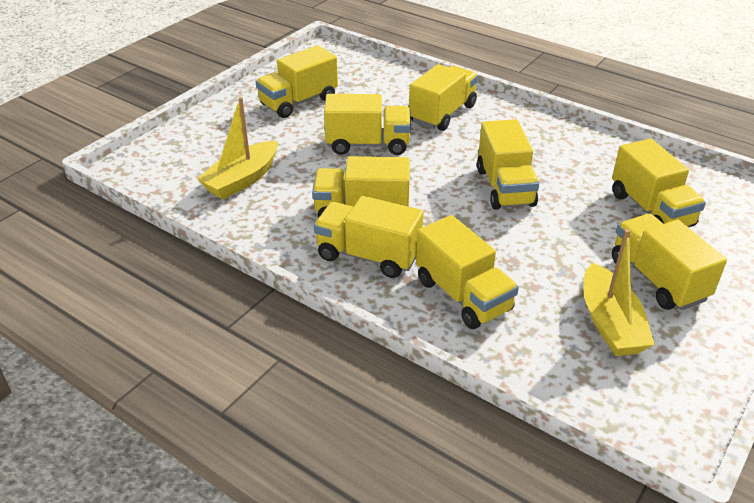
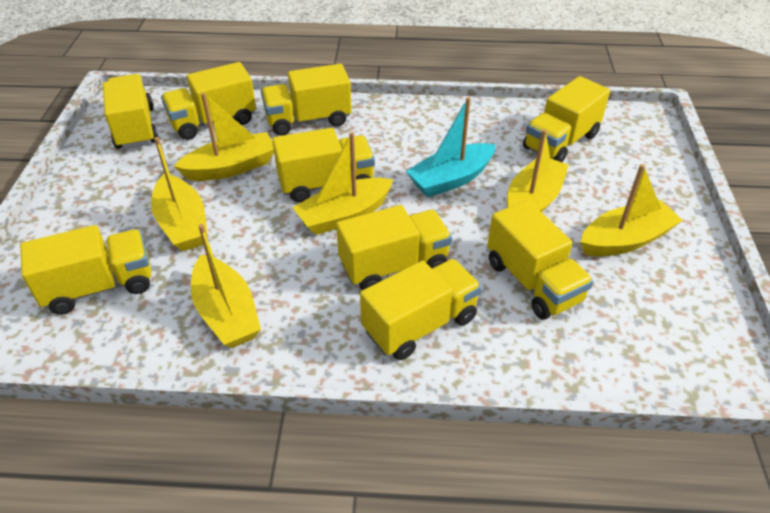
turquoise boat: none = 0 -> [406,97,496,197] = 1
yellow boat: [197,97,277,199] [583,229,655,356] = 2 -> [151,137,208,251] [174,93,274,181] [191,224,261,348] [292,132,394,235] [507,129,569,212] [581,164,683,256] = 6

